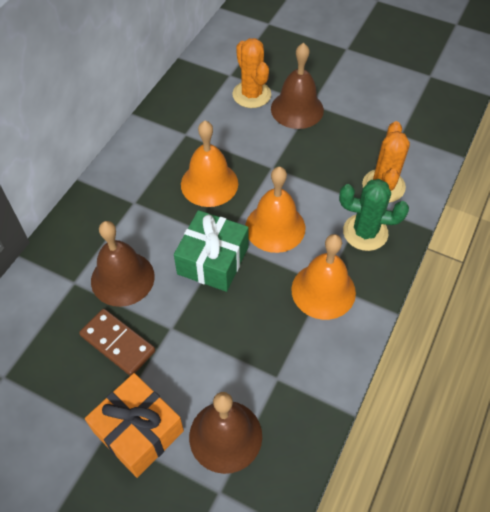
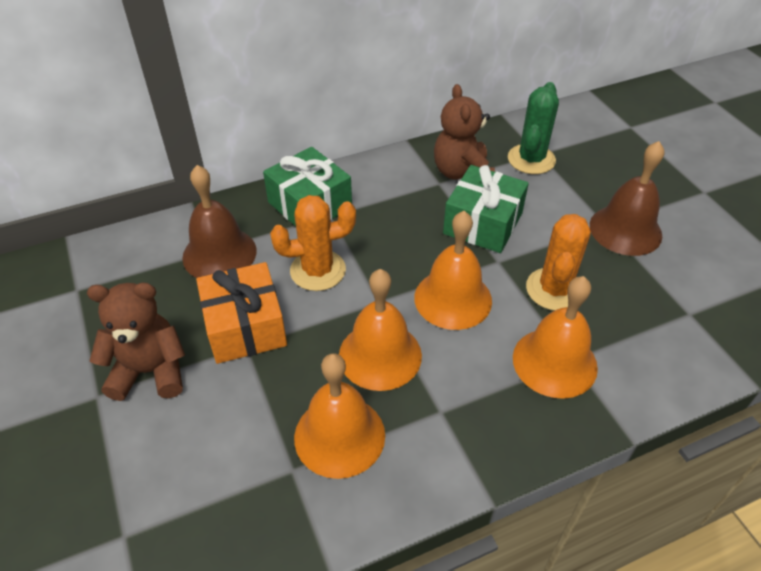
brown bell: [91,221,155,307] [189,392,262,474] [271,43,324,129] = 3 -> [182,165,257,278] [590,141,665,256] = 2
brown domino: [79,309,155,376] = 1 -> none = 0
brown teddy bear: none = 0 -> [87,282,185,401] [434,84,495,179] = 2
green gift: [174,210,249,292] = 1 -> [263,147,352,226] [443,165,529,253] = 2
orange bell: [181,121,238,207] [245,167,305,253] [291,234,356,320] = 3 -> [294,354,385,479] [339,269,422,391] [414,211,492,330] [513,276,598,399] = 4

